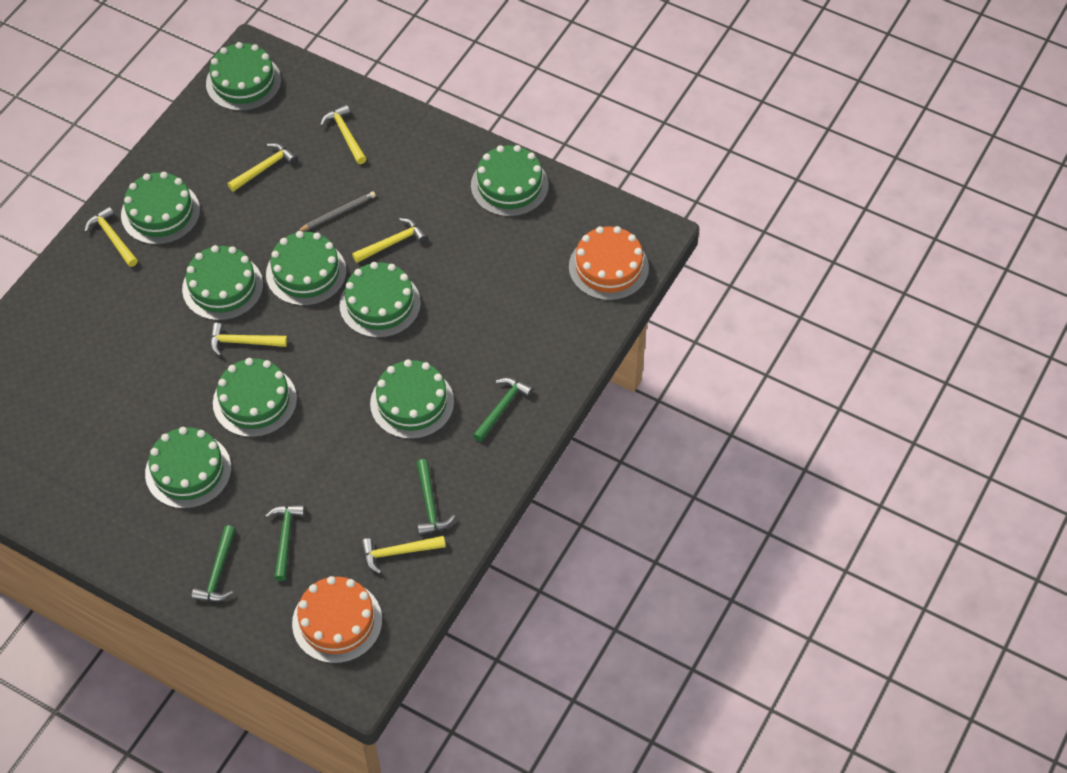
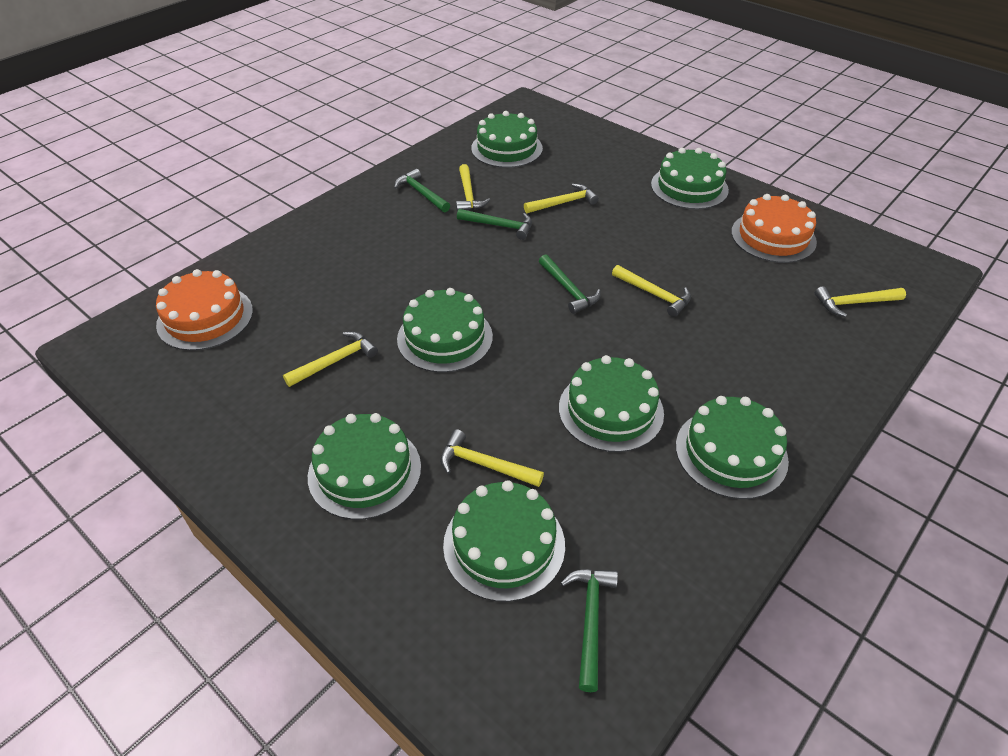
green cake: [121,172,200,245] [145,427,231,509] [182,245,263,321] [206,42,281,111] [213,358,297,437] [266,231,346,306] [339,262,421,338] [370,359,454,439] [471,145,549,217] = 9 -> [308,413,421,520] [397,288,493,373] [443,480,565,602] [471,111,543,168] [559,355,664,452] [651,148,729,209] [676,396,789,499] = 7
grey pencil: [297,192,376,232] = 1 -> none = 0

